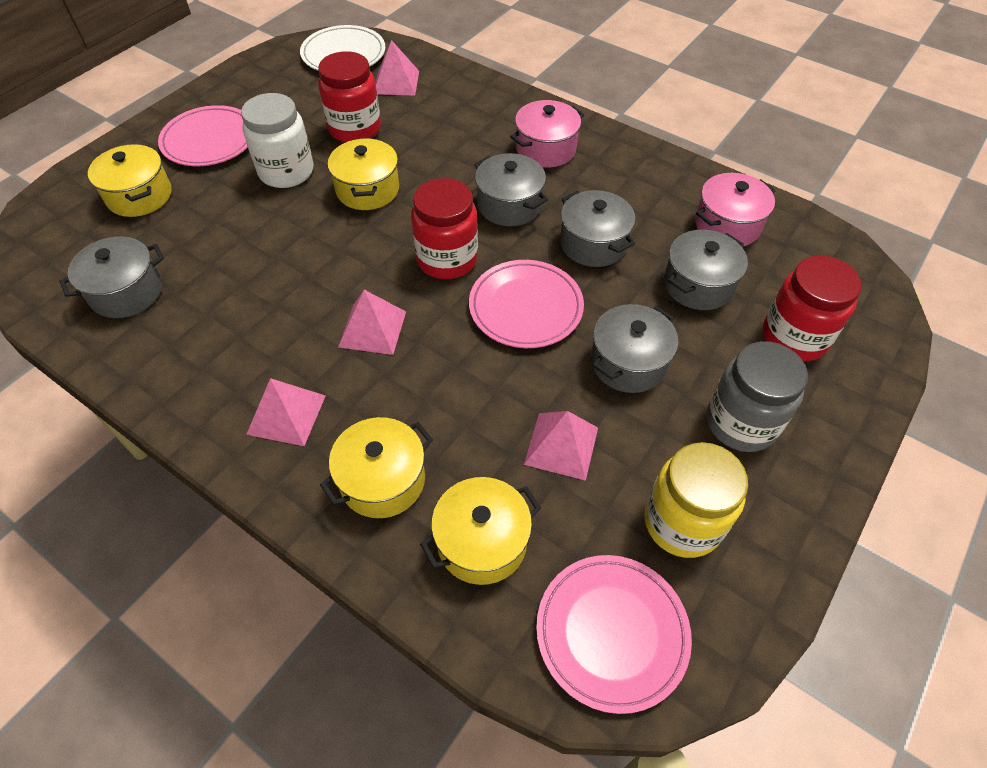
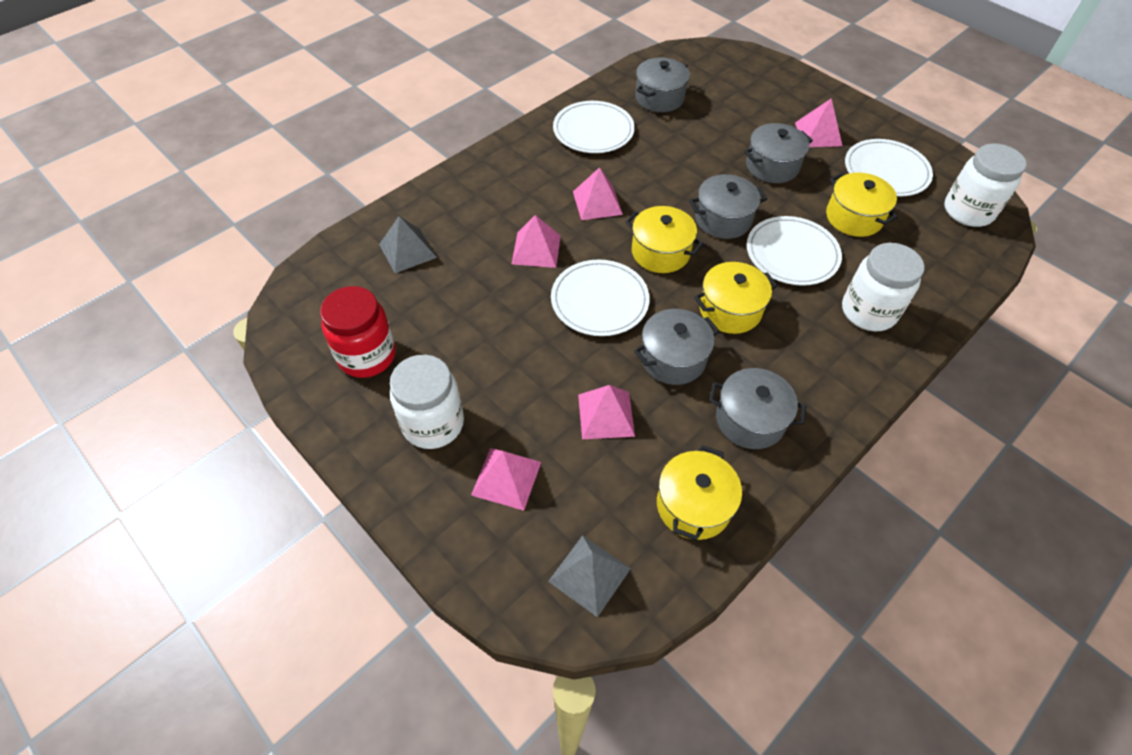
grey jar: [707,341,808,452] = 1 -> none = 0
grey pyramid: none = 0 -> [379,216,437,273] [548,535,631,617] = 2
pink plate: [158,105,248,166] [469,260,584,348] [536,555,692,714] = 3 -> none = 0
pink pot: [510,100,584,168] [695,173,775,246] = 2 -> none = 0
pink pyramid: [246,378,326,446] [338,290,406,355] [375,40,419,96] [524,411,598,481] = 4 -> [471,448,541,511] [512,215,561,268] [573,167,623,220] [578,385,635,439] [795,98,842,147] = 5
red jar: [318,51,381,143] [411,178,478,279] [763,256,862,361] = 3 -> [320,286,396,378] = 1
white jar: [241,93,313,188] = 1 -> [390,355,464,449] [842,243,925,331] [944,143,1027,227] = 3
white plate: [300,25,385,71] = 1 -> [551,259,650,336] [553,101,635,153] [747,216,842,286] [845,139,933,197] = 4
yellow jar: [644,442,748,558] = 1 -> none = 0

